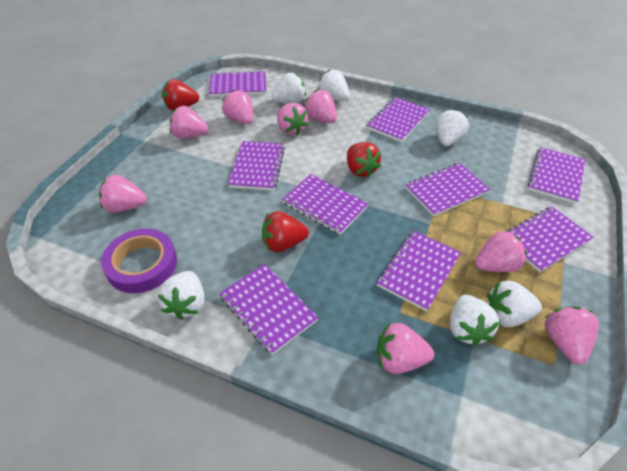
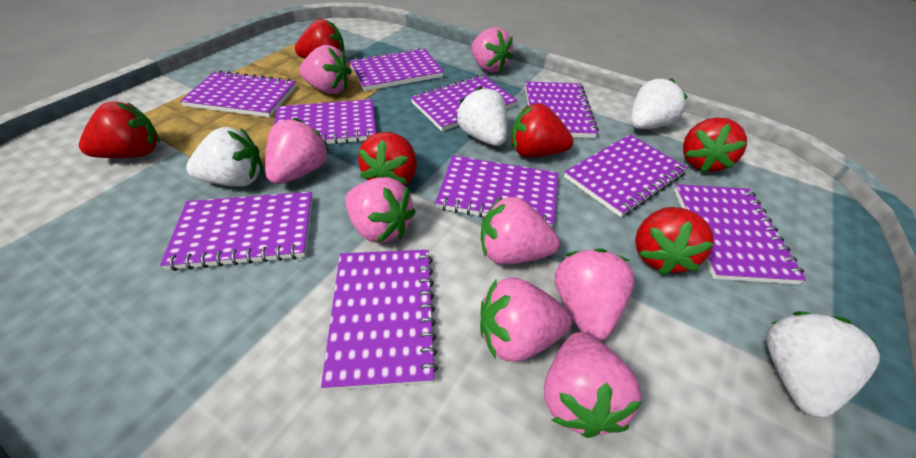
purple notebook: [209,70,266,97] [219,264,319,355] [228,141,285,191] [282,174,368,235] [367,97,430,142] [377,231,461,311] [405,163,490,217] [508,206,594,272] [528,147,586,204] = 9 -> [160,192,313,271] [180,70,296,117] [274,99,376,145] [321,250,438,391] [350,48,444,91] [411,75,517,131] [435,156,558,228] [525,81,599,138] [564,135,688,217] [674,184,806,284] = 10
purple tape: [101,229,177,293] = 1 -> none = 0
red strawberry: [162,79,199,111] [262,211,309,252] [347,142,381,177] = 3 -> [79,101,160,158] [295,19,345,59] [358,132,417,186] [511,103,573,157] [635,207,714,275] [683,117,747,173] = 6
white strawberry: [158,271,205,320] [271,73,306,103] [317,70,350,101] [435,109,469,146] [450,295,500,347] [487,280,542,327] = 6 -> [186,127,263,187] [456,87,507,146] [631,78,688,129] [766,311,880,417] = 4

